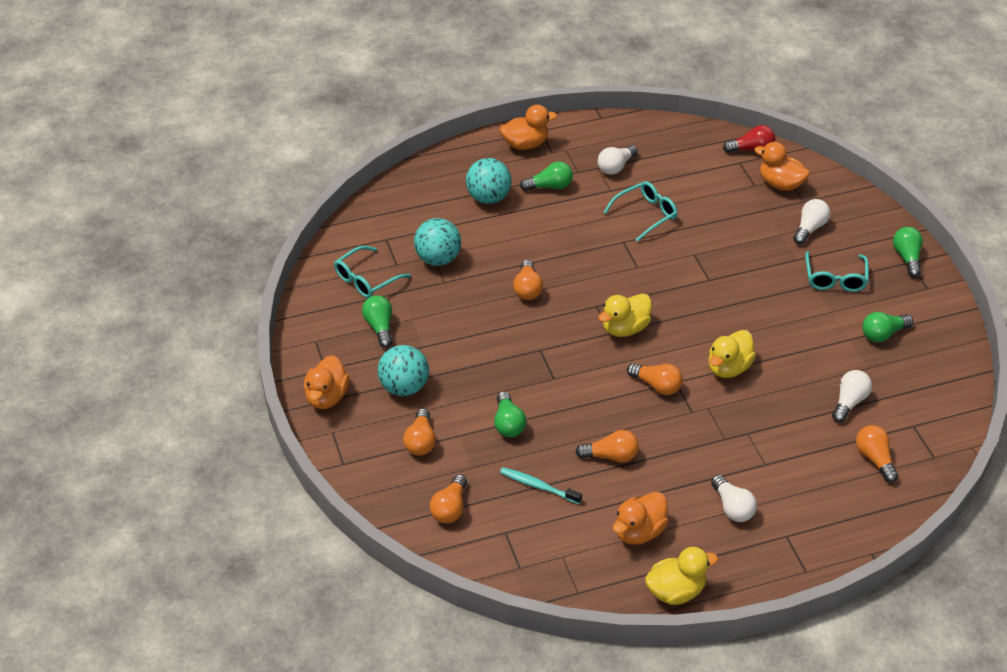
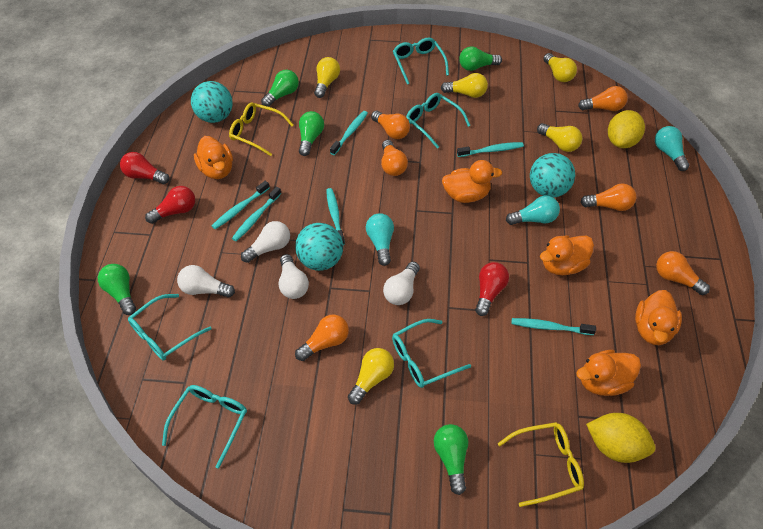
orange duck: [304,355,350,409] [500,105,557,150] [613,492,669,545] [754,142,810,191] = 4 -> [194,136,233,179] [442,160,502,203] [540,235,594,275] [576,350,641,396] [635,290,682,345] = 5
red light bulb: [723,125,775,153] = 1 -> [120,152,170,184] [145,186,195,224] [475,262,509,316] = 3
turquoise glasses: [334,246,411,298] [603,181,677,242] [805,251,869,292] = 3 -> [128,294,212,361] [162,385,247,468] [392,319,471,388] [393,38,449,85] [406,93,471,149] = 5
turquoise light bulb: none = 0 -> [366,213,394,266] [506,196,560,225] [655,126,689,171] = 3
turquoise toothbrush: [500,467,582,504] = 1 -> [212,181,270,229] [232,187,281,241] [326,188,345,245] [330,111,368,155] [457,142,524,157] [511,318,596,335] = 6
yellow duck: [598,293,652,337] [645,547,718,605] [708,330,756,378] = 3 -> none = 0
yellow glasses: none = 0 -> [229,103,294,156] [498,422,584,507] = 2
yellow lemon: none = 0 -> [586,413,655,463] [608,110,645,148] = 2
yellow light bulb: none = 0 -> [314,57,340,98] [348,348,394,405] [441,73,488,98] [537,123,582,152] [543,53,577,82] = 5

